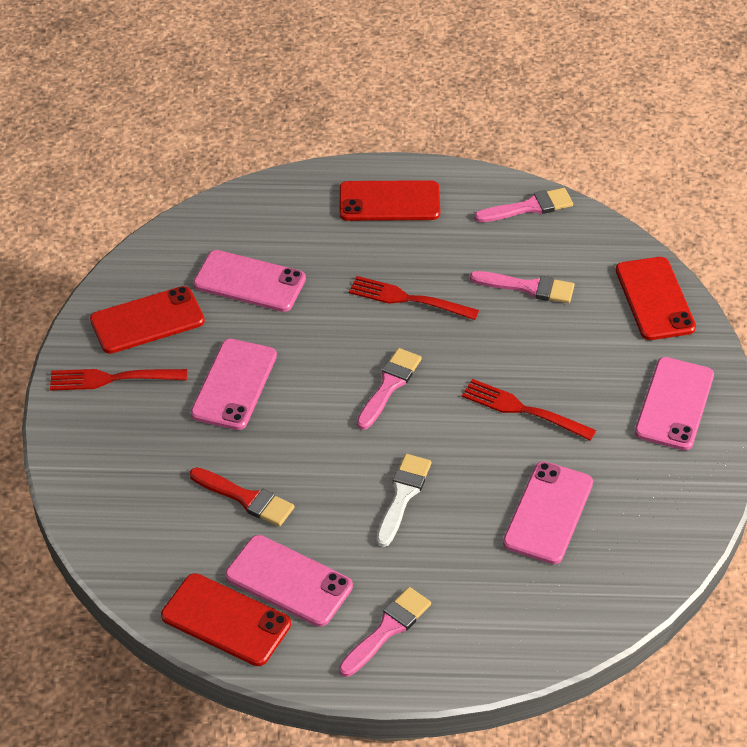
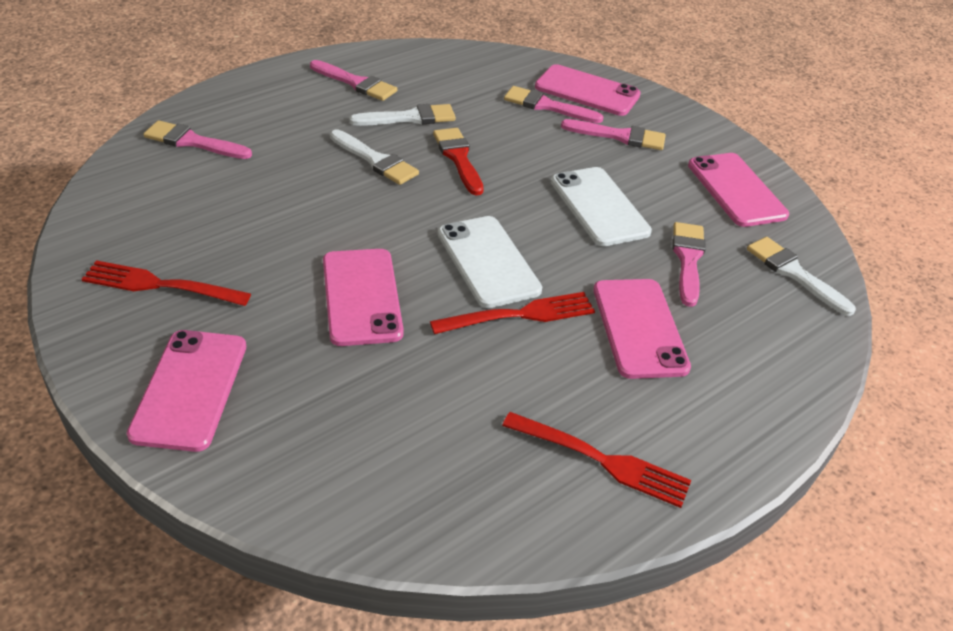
pink brush: [339,587,431,677] [357,348,422,430] [470,271,574,303] [474,188,573,222] = 4 -> [143,120,252,159] [310,60,397,101] [504,86,603,123] [561,119,666,150] [673,222,706,307] = 5
red phone: [90,286,205,354] [161,573,291,666] [339,180,440,221] [616,257,696,340] = 4 -> none = 0
white brush: [377,454,432,547] = 1 -> [330,130,419,185] [350,104,456,126] [747,237,856,316] = 3
white phone: none = 0 -> [438,216,542,308] [551,167,652,246] = 2

